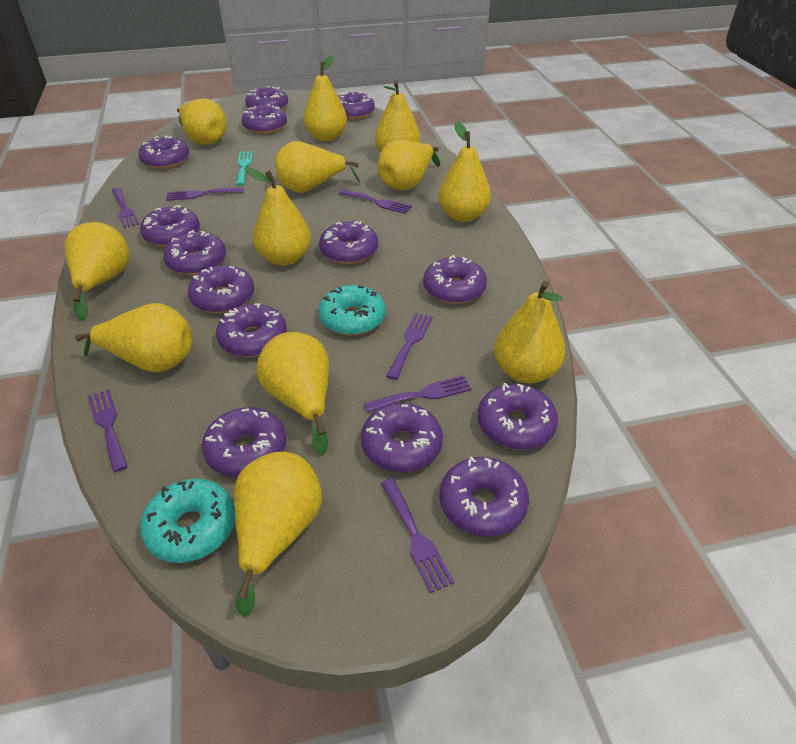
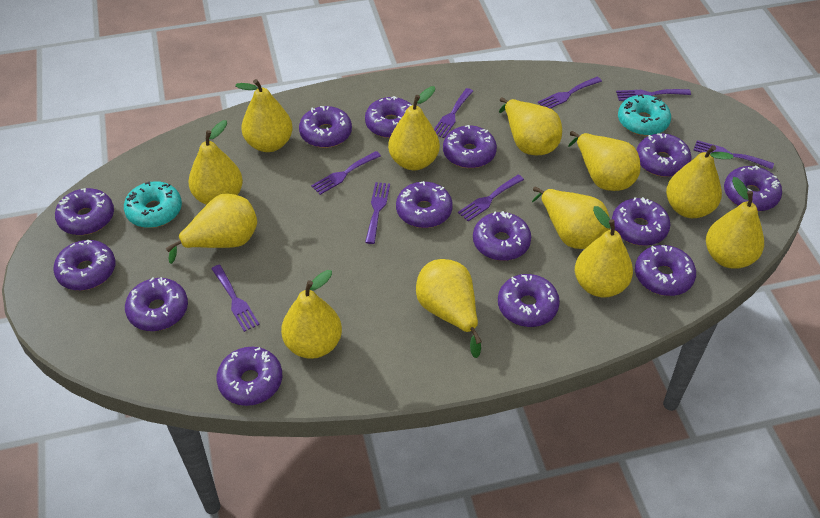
purple fork: [88,389,128,472] [112,188,139,228] [166,188,244,201] [339,190,412,214] [364,375,472,412] [381,478,454,593] [386,313,433,380] = 7 -> [211,265,260,332] [311,151,381,195] [365,182,390,244] [434,88,473,138] [458,175,524,221] [538,77,602,109] [616,89,691,101] [694,140,774,169] = 8
turquoise fork: [236,151,253,186] = 1 -> none = 0

